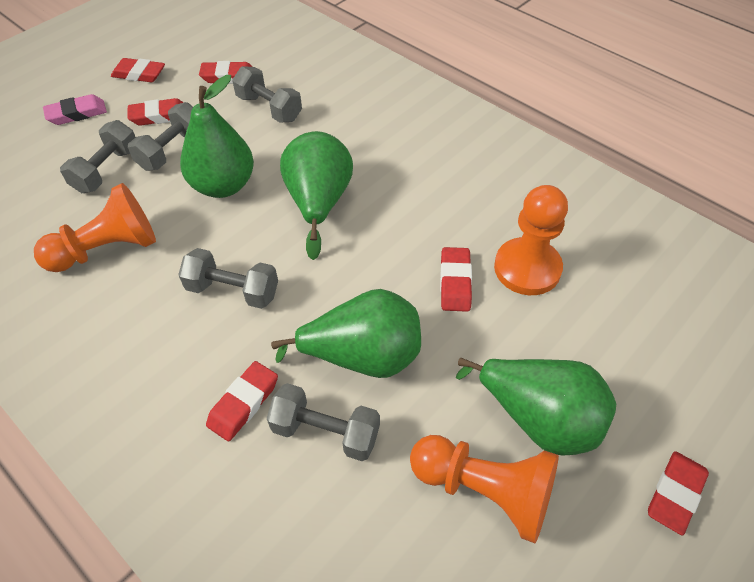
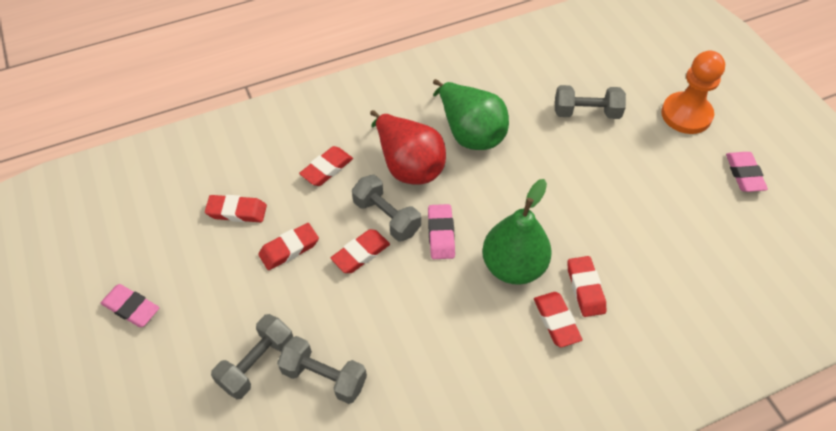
green pear: [180,75,254,198] [271,289,421,378] [280,131,353,260] [456,358,616,456] = 4 -> [433,79,509,150] [482,179,552,285] = 2
grey dumbbell: [60,120,135,193] [128,102,193,171] [178,248,278,309] [232,66,302,123] [267,383,380,461] = 5 -> [211,314,293,399] [277,336,367,404] [352,175,421,241] [555,85,626,119] = 4
orange pawn: [34,183,156,272] [410,435,559,543] [494,185,568,295] = 3 -> [661,51,725,134] = 1
pink eraser: [43,94,107,125] = 1 -> [101,284,159,327] [428,204,455,259] [726,152,768,192] = 3
red pear: none = 0 -> [370,110,446,185] = 1

